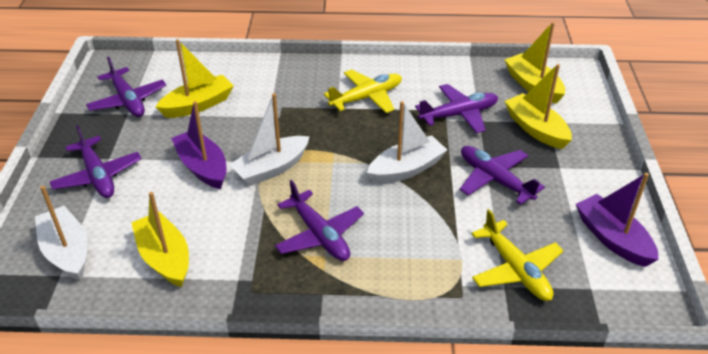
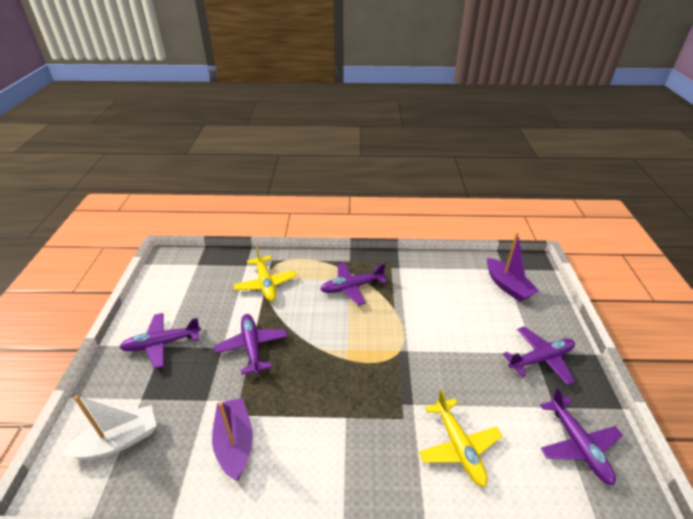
white boat: [35,186,88,280] [229,93,310,186] [367,101,447,184] = 3 -> [62,395,156,460] = 1
yellow boat: [131,192,189,287] [156,39,234,118] [504,22,565,104] [504,64,572,149] = 4 -> none = 0

